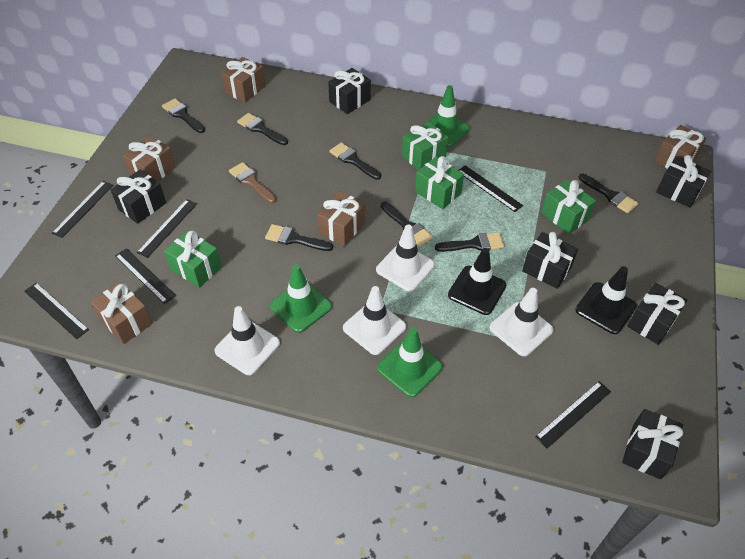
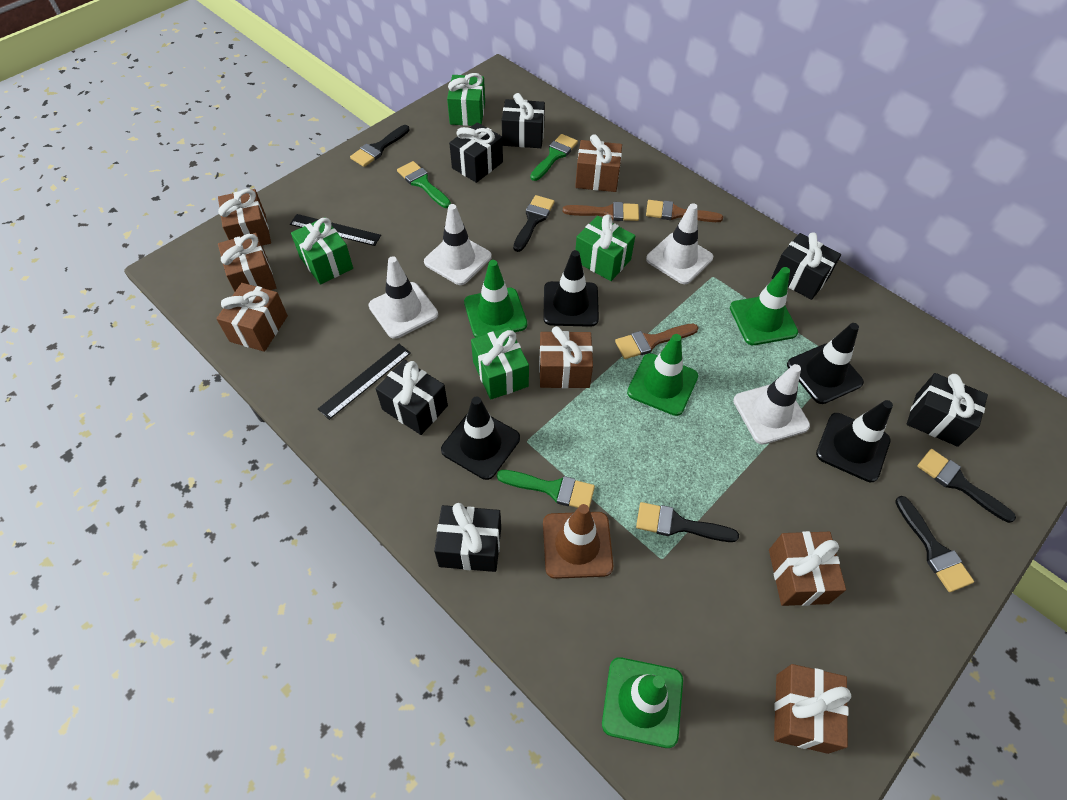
black brush: [162,98,205,133] [237,113,288,145] [265,224,333,251] [329,142,381,180] [381,202,433,247] [435,232,504,252] [579,174,639,214] = 7 -> [350,125,410,167] [513,195,554,252] [636,502,739,542] [895,496,974,592] [917,449,1016,523] = 5
black ruler: [24,282,89,339] [52,181,113,238] [115,248,176,304] [137,199,197,258] [459,165,523,212] [535,381,611,449] = 6 -> [290,214,381,246] [318,344,411,420] = 2
black traffic cone: [448,248,506,315] [575,266,637,334] = 2 -> [441,396,520,480] [543,250,599,327] [787,323,864,404] [816,400,893,482] = 4
brown brush: [229,162,276,203] = 1 -> [563,202,639,221] [615,324,698,359] [646,200,723,222] = 3
brown gift: [91,282,152,344] [123,136,176,182] [221,57,265,103] [318,191,365,247] [654,125,706,169] = 5 -> [216,283,288,352] [218,189,271,245] [218,233,277,292] [539,326,593,388] [575,134,622,192] [769,531,846,606] [774,664,851,754] = 7
brown traffic cone: none = 0 -> [543,504,613,579] = 1
green brush: none = 0 -> [397,161,451,208] [497,470,595,508] [530,134,578,181] = 3
green traffic cone: [270,264,332,333] [377,328,443,397] [425,85,470,147] = 3 -> [464,260,527,338] [602,657,683,748] [627,334,698,416] [730,267,798,345] = 4

